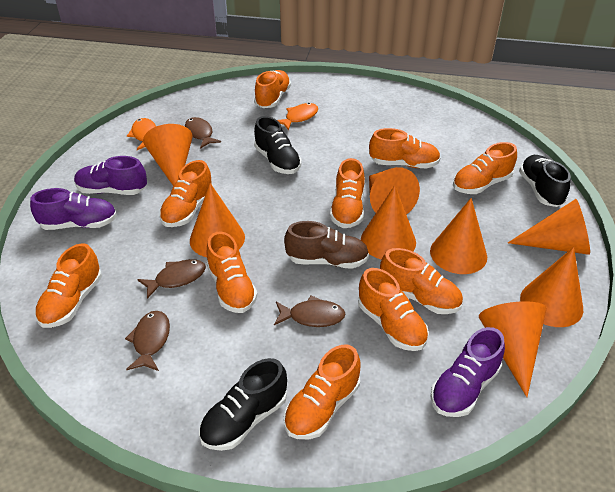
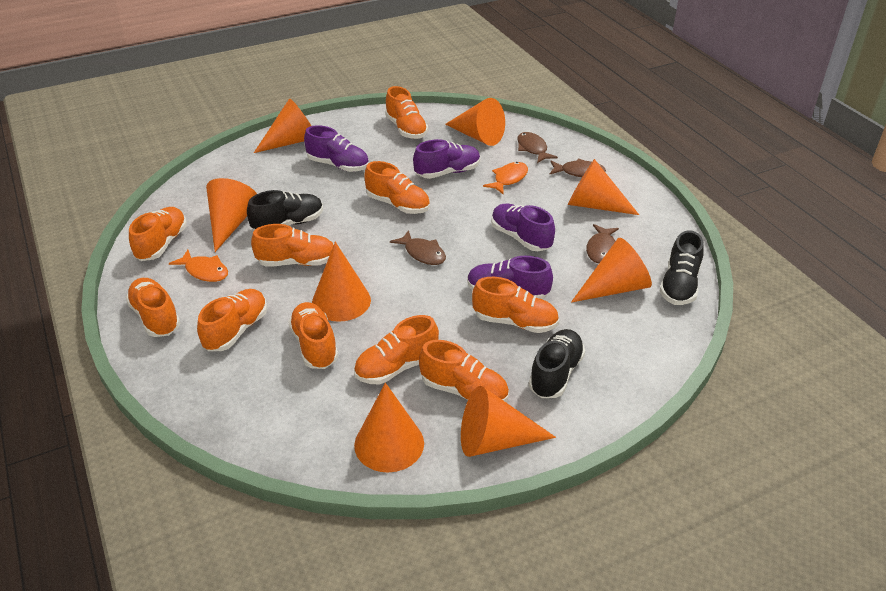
brown shoe: [284,221,369,269] = 1 -> none = 0
purple shoe: [30,188,117,230] [74,156,147,195] [431,327,505,417] = 3 -> [304,125,369,172] [413,139,480,179] [467,256,553,299] [491,204,555,251] = 4

